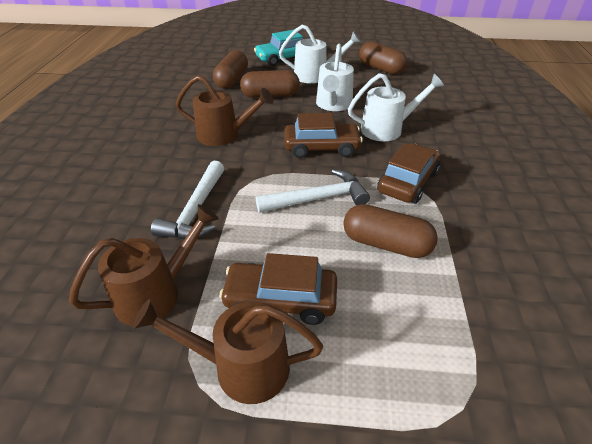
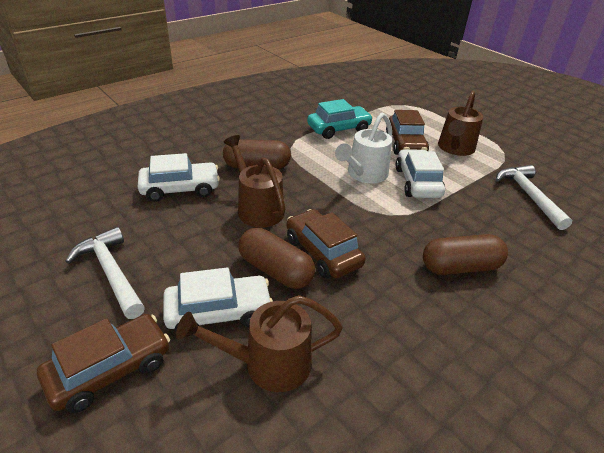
brown capsule: [213,50,248,89] [240,70,300,98] [343,204,438,258] [359,42,407,75] = 4 -> [223,139,291,169] [239,228,315,289] [423,234,508,275] = 3
white car: none = 0 -> [138,153,220,202] [163,267,273,336] [395,149,445,198] = 3
white watering can: [279,25,361,83] [316,43,354,111] [348,73,444,141] = 3 -> [335,113,392,183] = 1

